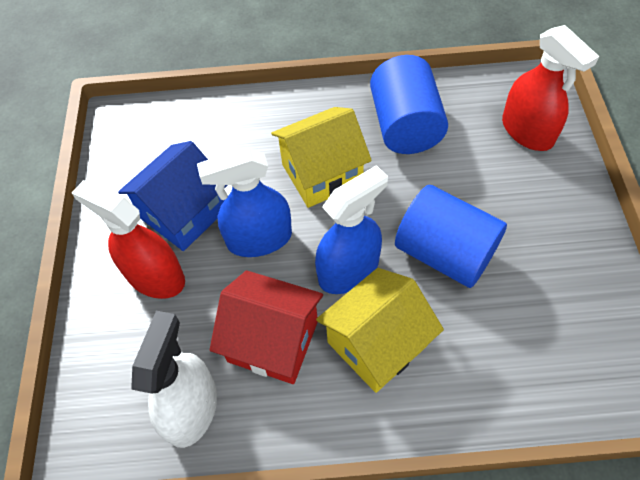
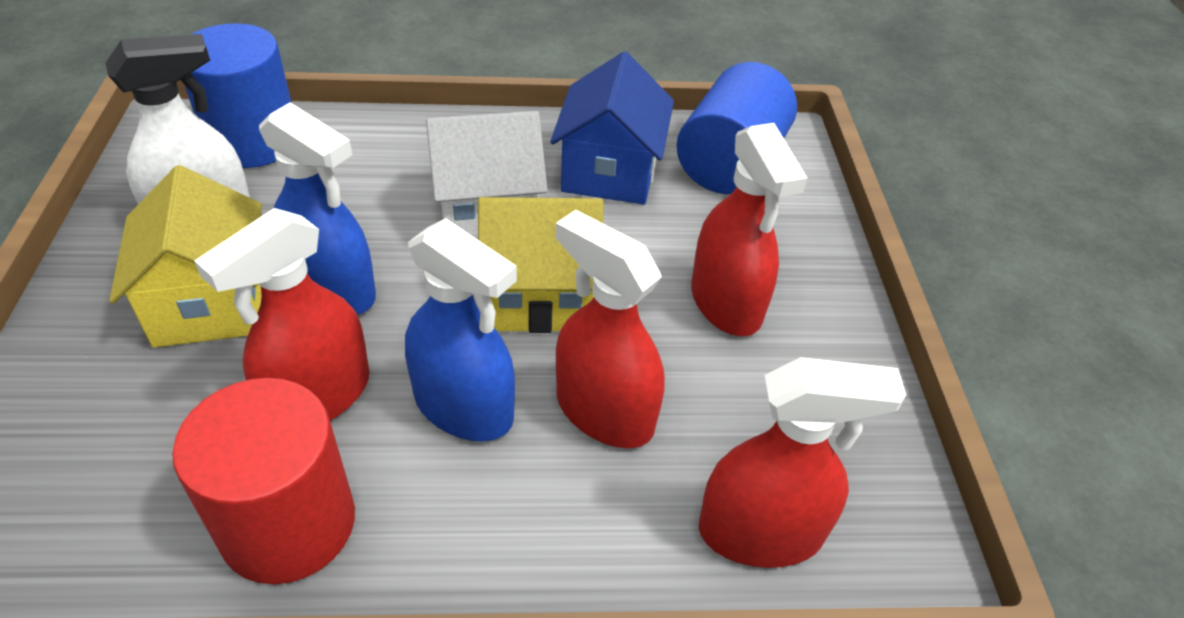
red cylinder: none = 0 -> [172,378,355,584] = 1
red house: [210,270,323,384] = 1 -> none = 0
red spray bottle: [72,180,185,299] [502,25,599,151] = 2 -> [194,208,369,421] [556,210,665,448] [691,123,807,336] [699,357,906,568] = 4
white house: none = 0 -> [426,111,548,240] = 1

